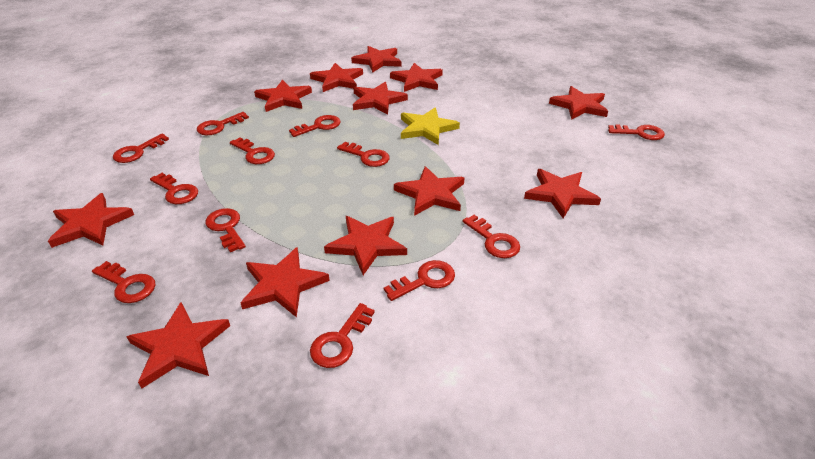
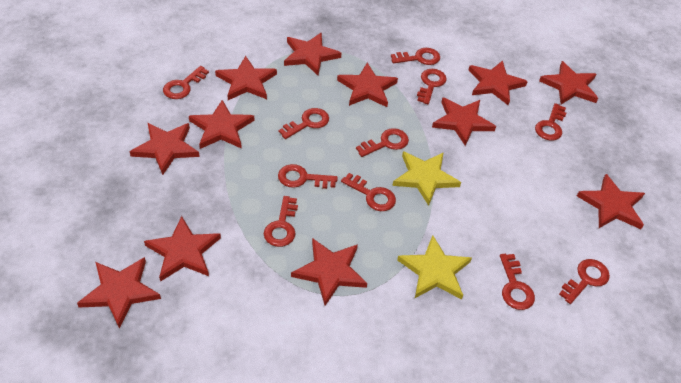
red key: [92,261,155,303] [113,134,169,163] [150,173,198,204] [197,112,249,135] [206,208,246,252] [230,137,275,164] [289,115,341,137] [310,303,375,368] [337,142,389,167] [384,260,455,301] [462,215,520,258] [608,124,665,140] = 12 -> [163,66,209,99] [264,196,298,247] [278,164,338,189] [279,108,329,139] [341,173,396,211] [356,128,409,157] [391,48,440,65] [417,69,447,104] [500,254,535,310] [535,103,566,141] [559,259,610,304] = 11
yellow star: [401,108,460,145] = 1 -> [392,151,461,206] [397,235,472,299] = 2

